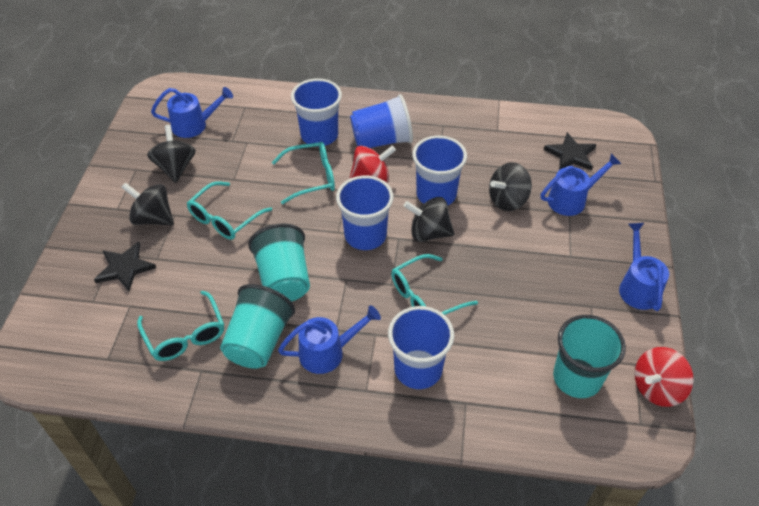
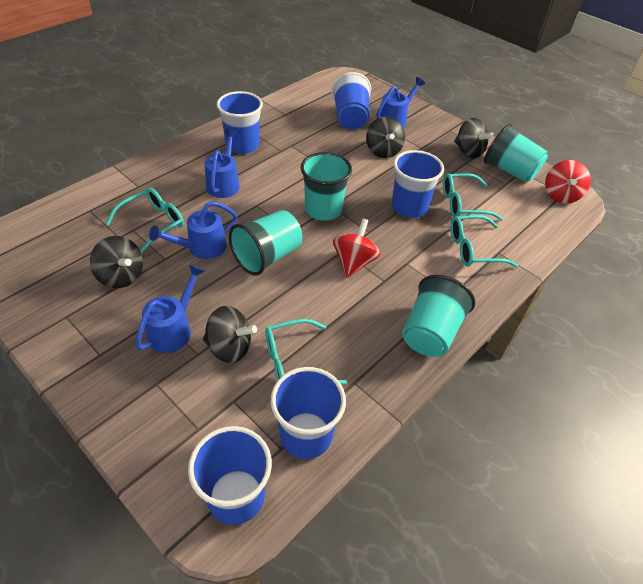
black star: [94,242,156,292] [544,132,596,170] = 2 -> none = 0
turquoise cup: [220,284,295,369] [248,223,310,302] [553,315,626,398] = 3 -> [229,210,302,276] [301,152,352,221] [402,275,475,357] [484,124,548,182] = 4

